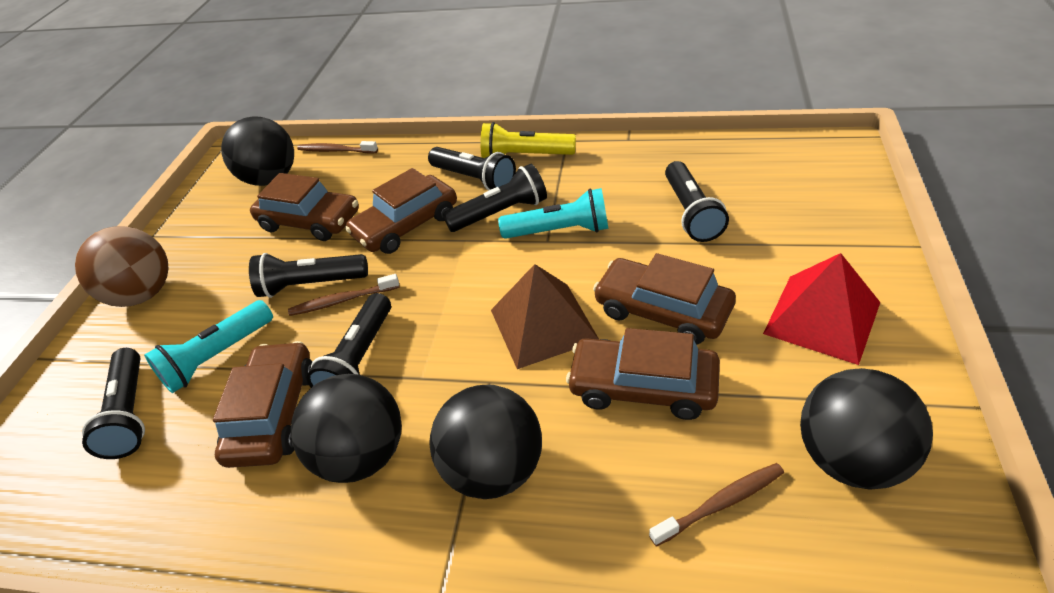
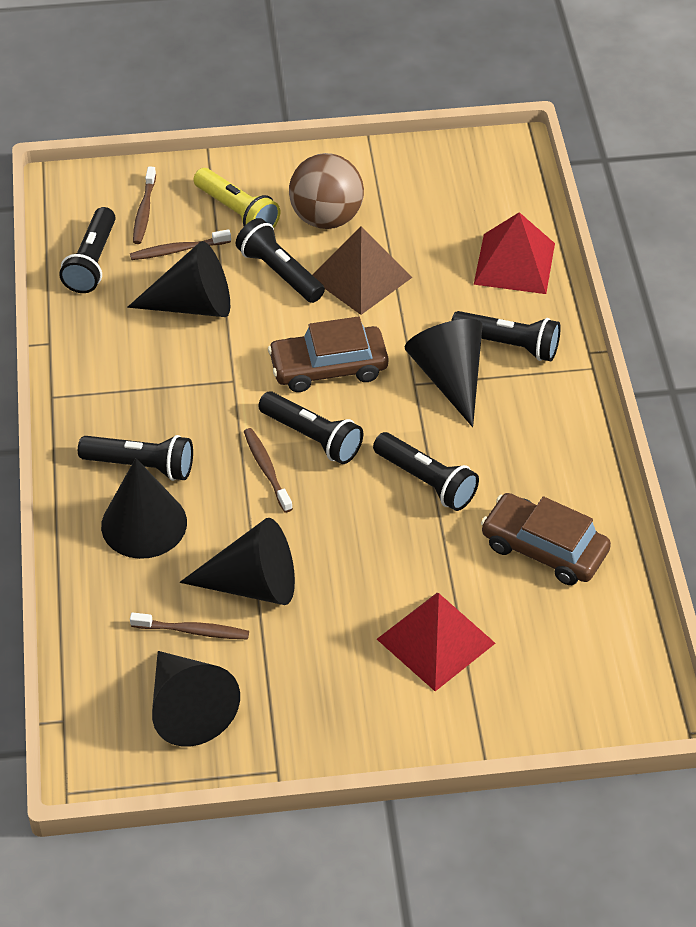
black ball: [221,116,294,186] [291,374,402,483] [430,385,542,499] [800,368,933,489] = 4 -> none = 0
black cone: none = 0 -> [101,458,187,559] [127,241,230,317] [152,651,240,746] [180,518,295,605] [405,319,482,427] = 5
brown car: [213,341,312,468] [250,173,359,241] [345,168,457,254] [566,328,720,420] [593,253,736,345] = 5 -> [268,316,388,392] [481,493,611,585] = 2
brown toothbrush: [288,274,400,316] [297,141,378,154] [649,463,784,546] = 3 -> [130,229,231,260] [130,612,249,639] [133,166,156,244] [244,428,293,512] = 4
red pyramid: [763,253,880,365] = 1 -> [377,593,495,691] [474,212,555,294] = 2
turquoise flashlight: [144,300,273,393] [498,188,608,239] = 2 -> none = 0

